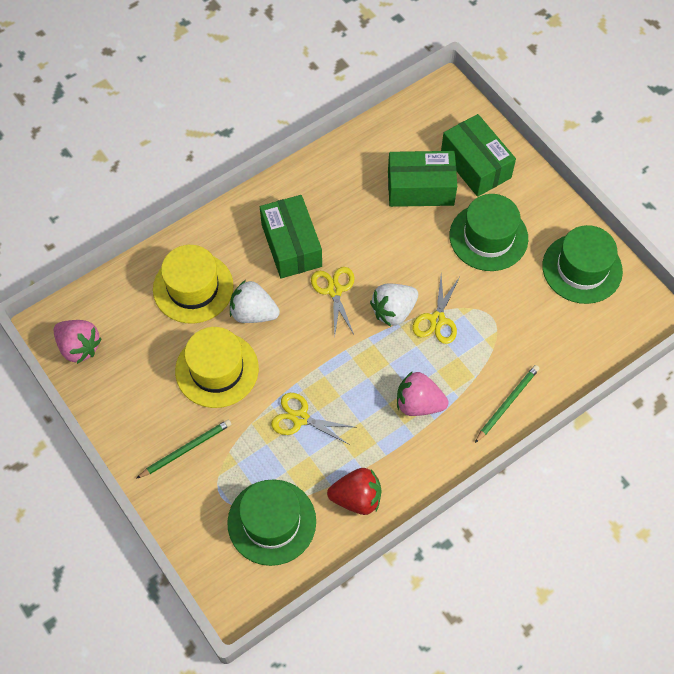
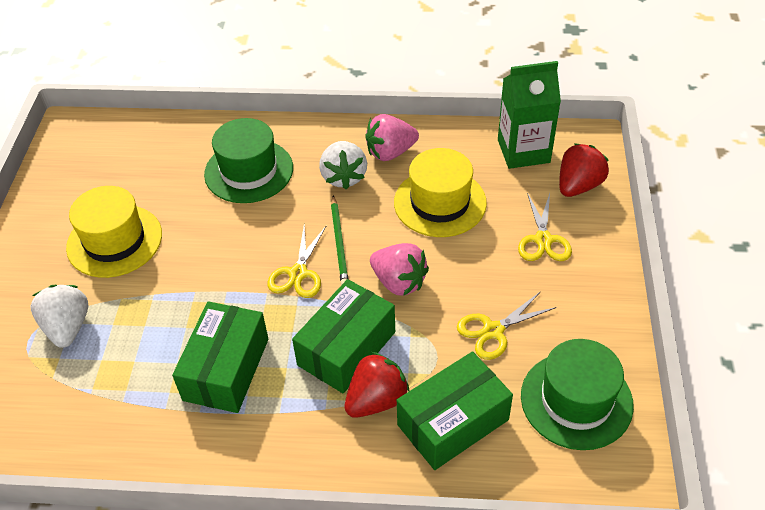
green carton: none = 0 -> [498,61,561,169] = 1
green hat: [227,479,316,566] [449,194,528,271] [542,225,623,304] = 3 -> [204,118,293,203] [521,339,634,450] = 2
green pencil: [136,419,231,479] [475,365,539,443] = 2 -> [331,196,348,285] = 1
red strawberry: [327,468,381,515] = 1 -> [345,352,409,418] [559,143,609,197] = 2

